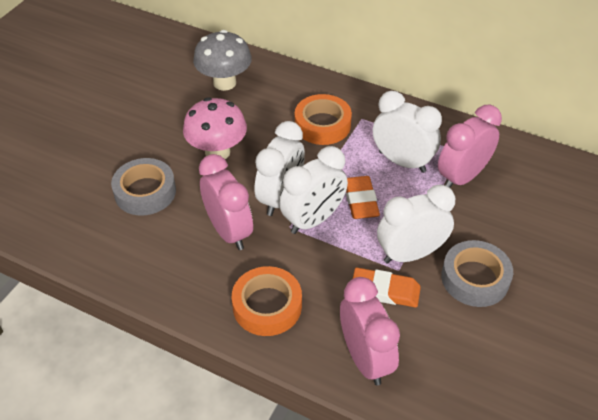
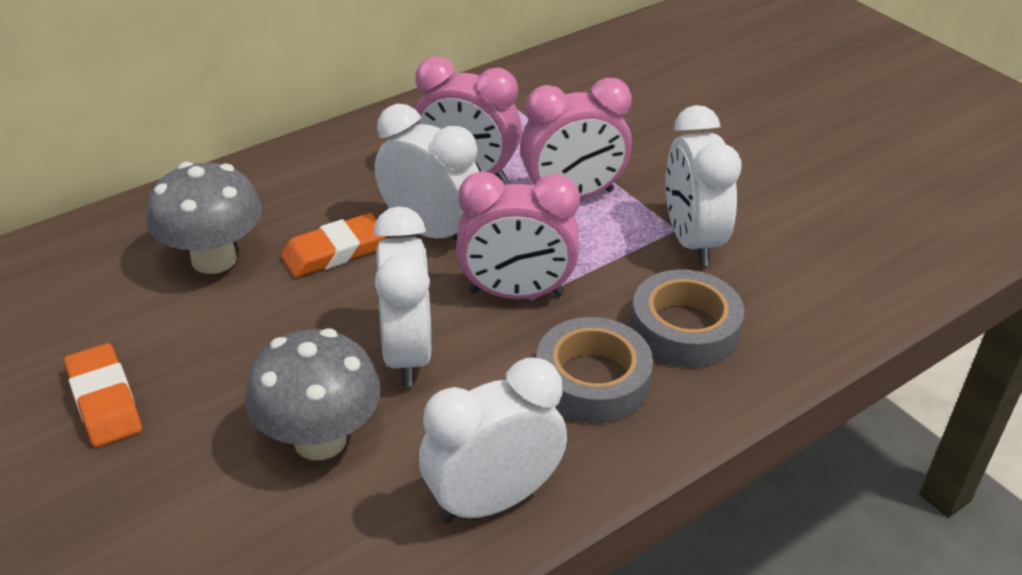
grey mushroom: [193,30,252,91] = 1 -> [147,162,262,274] [245,328,381,460] = 2
orange tape: [232,266,302,336] [295,94,352,145] = 2 -> none = 0
pink mushroom: [183,97,247,159] = 1 -> none = 0

